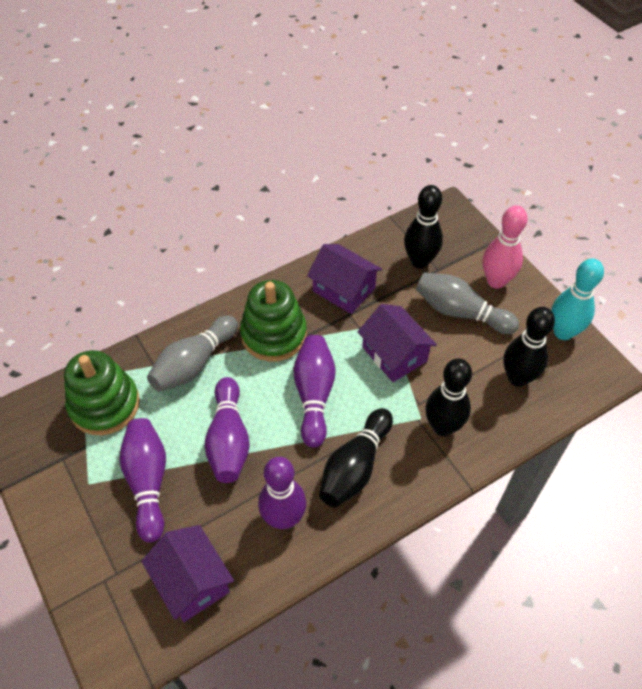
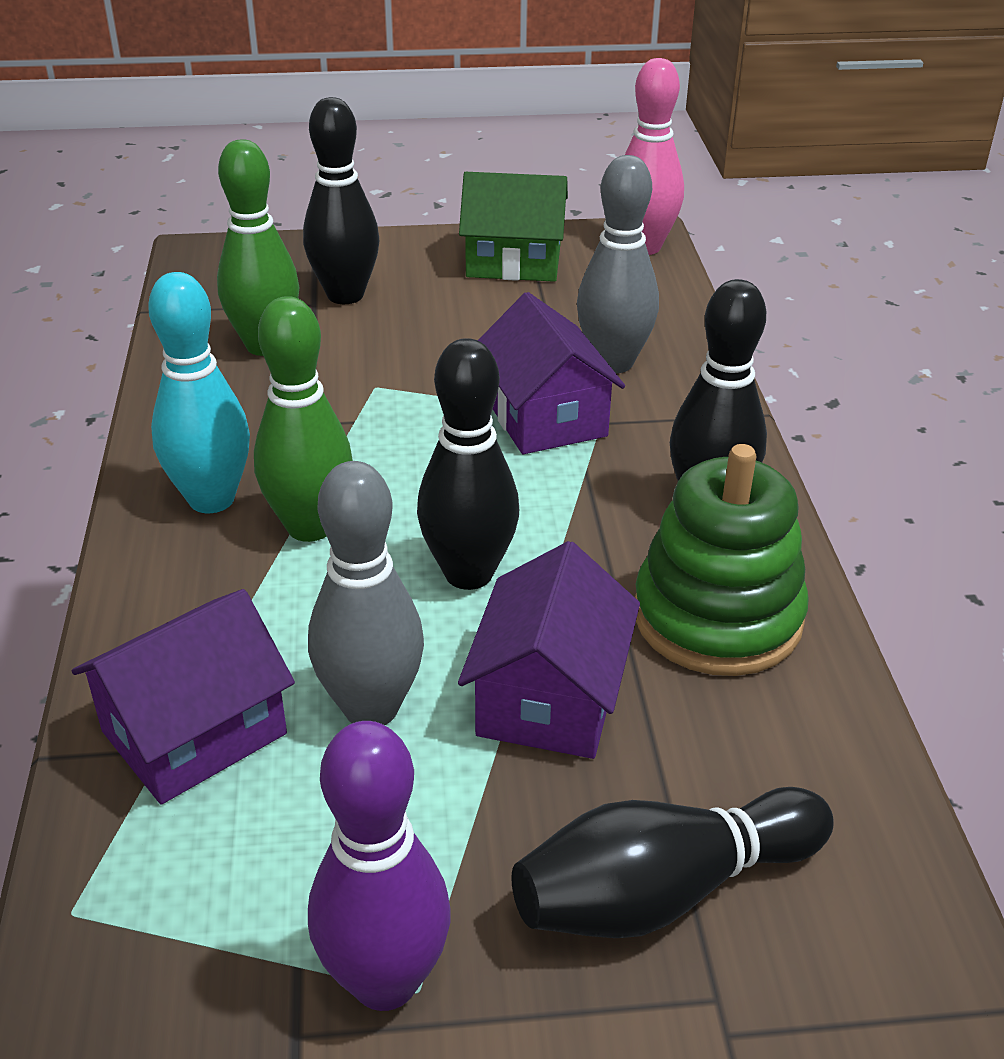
green bowling pin: none = 0 -> [217,139,299,356] [254,296,353,542] = 2
green house: none = 0 -> [459,172,568,282] = 1
green stacking toy: [64,350,140,435] [240,280,307,362] = 2 -> [635,444,809,676] = 1
purple bowling pin: [119,418,166,542] [204,377,250,483] [258,457,306,529] [293,335,336,448] = 4 -> [308,721,451,1011] = 1

